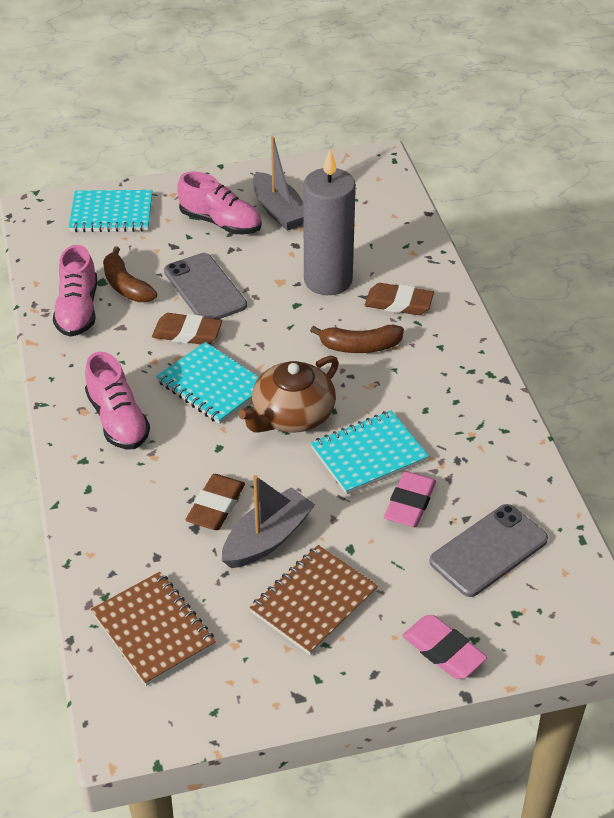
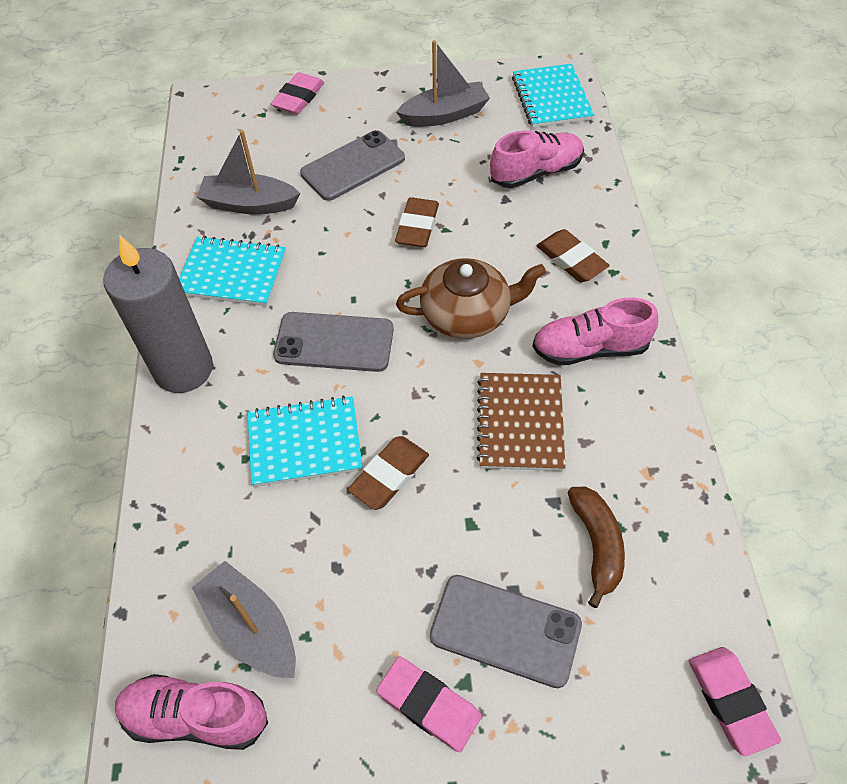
brown banana: [103,247,157,302] [310,325,404,353] = 2 -> [568,487,625,608] = 1
brown notebook: [91,572,216,686] [250,545,378,655] = 2 -> [476,373,566,471] = 1
grey boat: [222,475,315,568] [253,137,304,231] = 2 -> [192,561,296,678] [197,130,300,214] [396,40,490,127] = 3
grey phone: [164,253,247,320] [429,504,548,597] = 2 -> [273,312,394,372] [300,130,405,201] [430,575,582,688] = 3
pink eraser: [384,471,436,527] [402,615,487,679] = 2 -> [271,72,324,114] [376,657,482,752] [689,647,781,756] = 3

